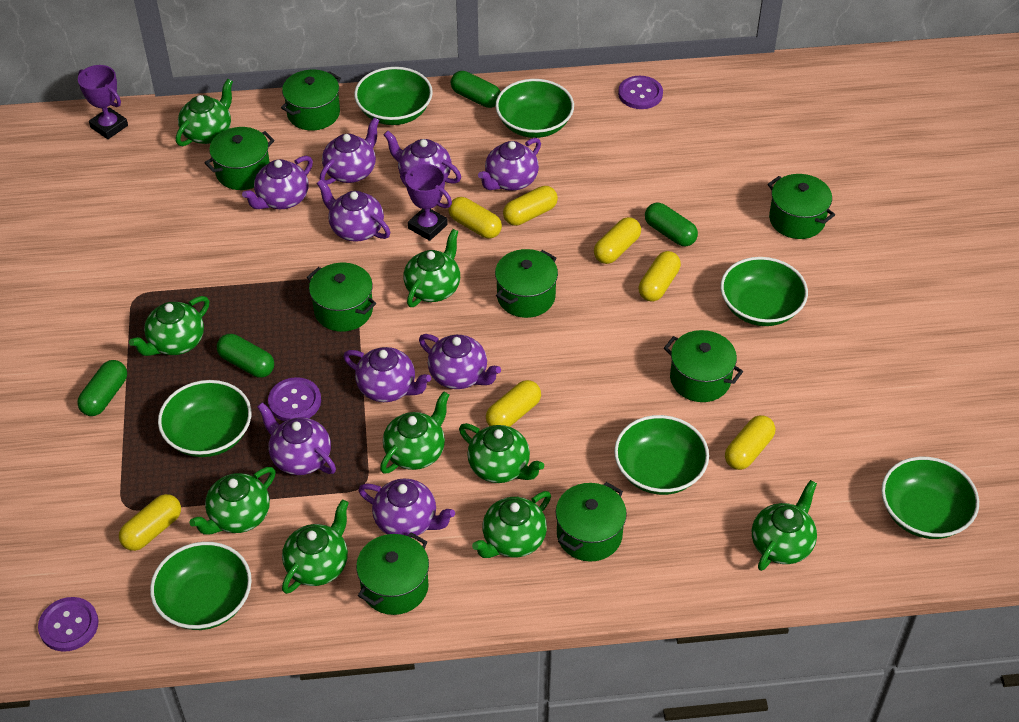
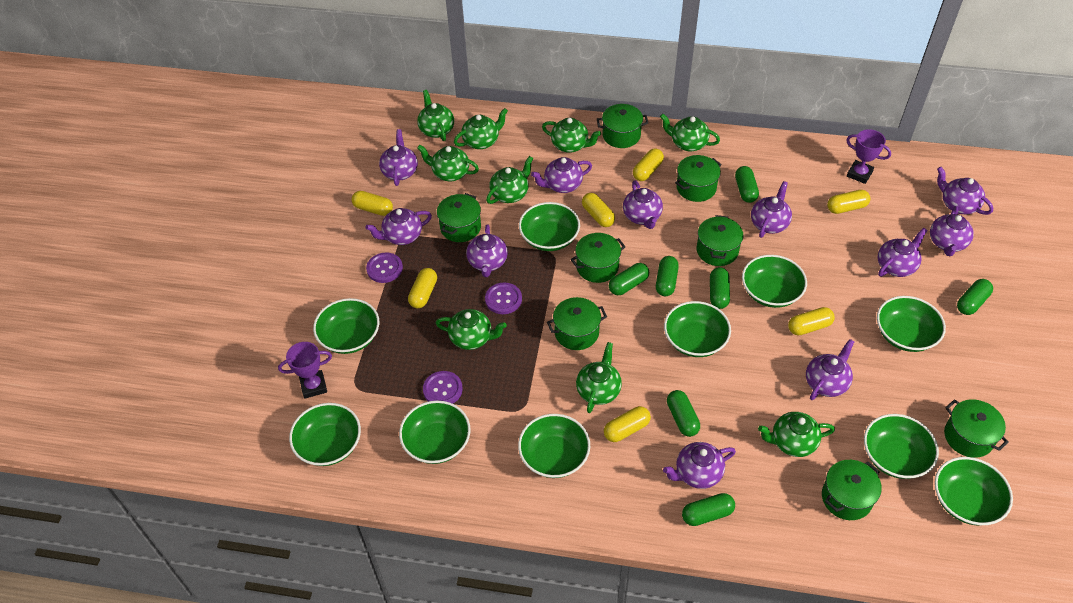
green bowl: [150,542,252,630] [158,380,251,457] [354,67,433,125] [495,79,574,138] [614,415,709,495] [720,257,808,326] [881,457,979,539] = 7 -> [289,403,361,466] [313,298,379,354] [399,400,471,464] [518,414,590,478] [519,202,580,251] [664,301,731,357] [742,255,807,308] [864,414,939,479] [877,296,946,352] [935,457,1013,525] = 10
green capsule: [77,360,127,416] [217,334,274,377] [451,71,501,108] [645,203,698,246] = 4 -> [609,263,649,295] [656,256,679,296] [667,390,700,437] [682,493,735,526] [710,267,730,309] [735,166,759,203] [957,279,993,315] = 7
purple teapot: [242,156,313,209] [257,402,336,475] [317,179,390,242] [320,117,379,185] [343,347,431,402] [358,479,455,538] [384,131,461,184] [419,334,501,389] [478,138,541,191] = 9 -> [365,208,432,245] [379,129,418,186] [466,224,508,277] [531,157,592,193] [623,180,663,229] [663,442,736,489] [751,181,792,238] [806,339,854,400] [878,227,927,277] [930,206,974,256] [937,167,993,215] = 11

